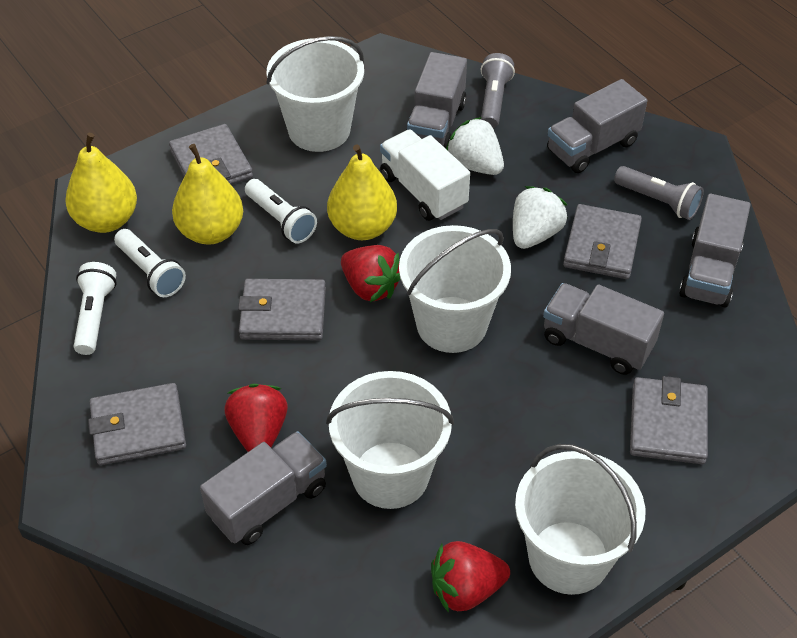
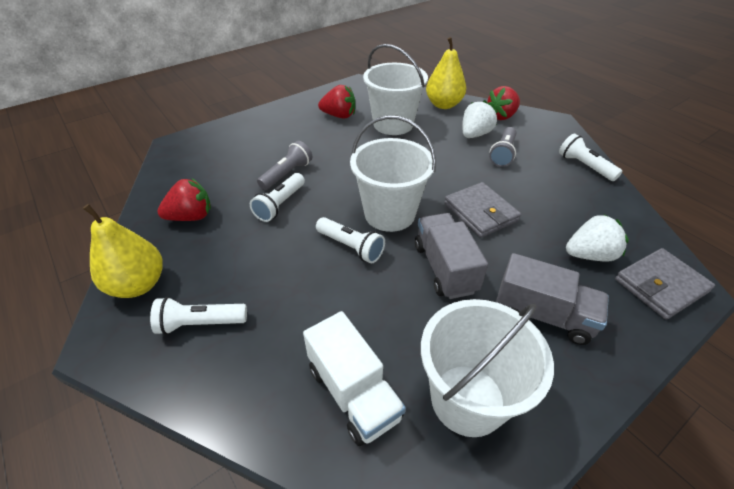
grey truck: [200,431,327,545] [407,52,467,149] [543,283,664,375] [547,79,647,173] [679,194,750,308] = 5 -> [415,213,488,299] [496,253,609,345] = 2
grey wallet: [88,383,186,465] [169,124,253,185] [238,279,326,340] [563,204,642,279] [630,376,708,464] = 5 -> [444,182,521,238] [615,248,715,320] = 2
white bucket: [266,36,364,152] [326,371,454,509] [399,225,511,353] [515,444,645,595] = 4 -> [350,115,436,232] [363,44,428,135] [421,299,554,437] = 3
white flashlight: [74,262,117,355] [114,229,186,297] [245,179,317,243] = 3 -> [150,297,247,335] [250,173,305,222] [316,217,385,263] [559,133,623,181] = 4
yellow pear: [65,133,137,233] [172,144,243,245] [327,144,397,240] = 3 -> [83,204,163,298] [426,37,466,109] = 2

